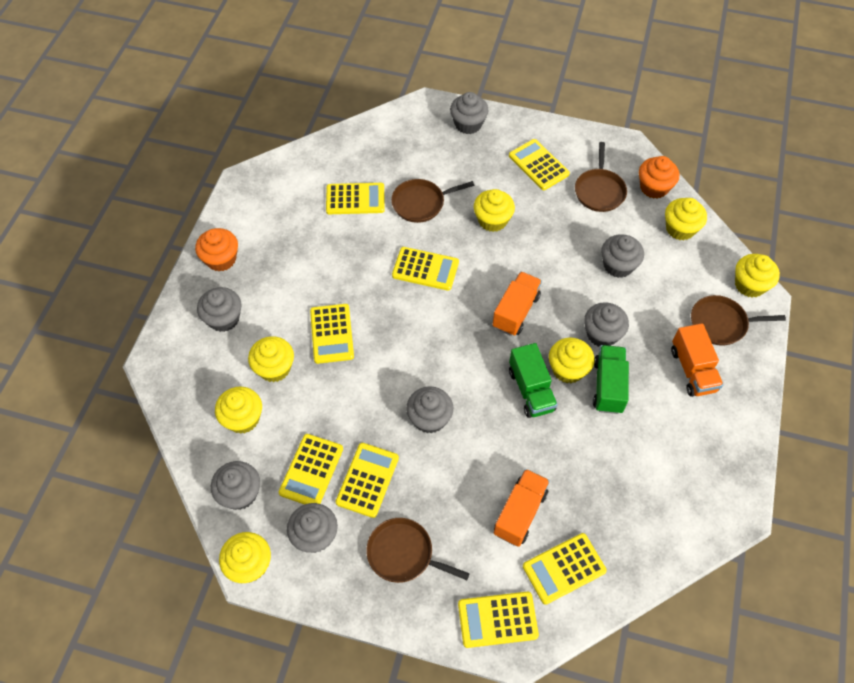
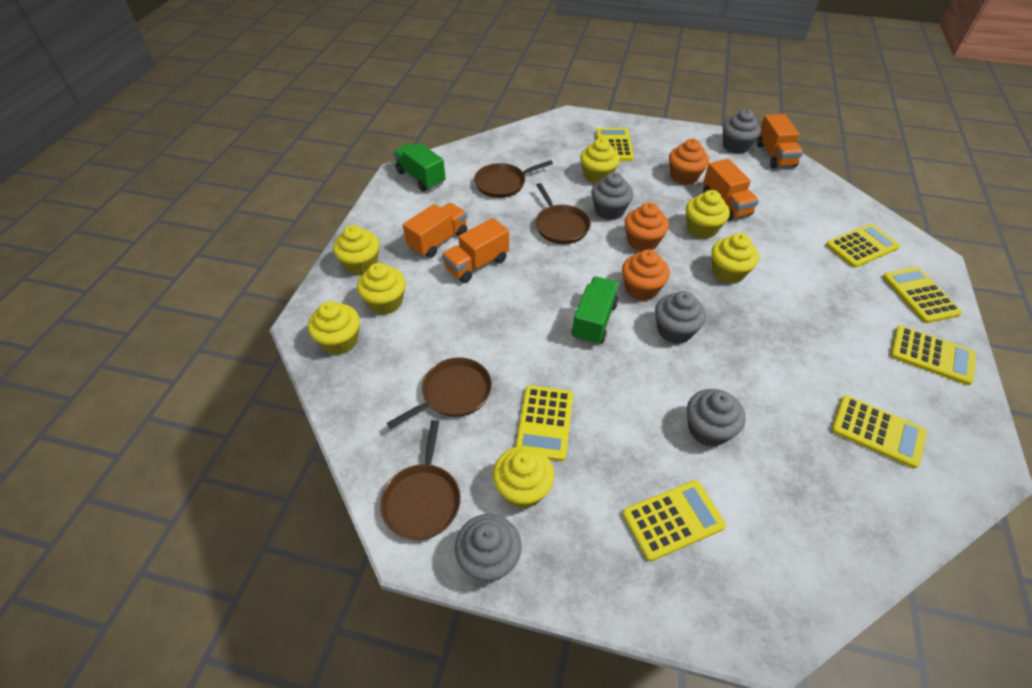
grey cupcake: [197,287,241,332] [211,461,260,510] [287,503,338,553] [406,386,453,434] [450,92,489,134] [584,302,629,347] [601,234,644,278] = 7 -> [455,514,522,582] [591,172,633,220] [655,291,706,344] [687,389,746,447] [723,109,761,154] = 5
orange cupcake: [195,228,238,272] [639,156,679,199] = 2 -> [622,249,670,301] [625,202,669,251] [669,139,709,185] = 3
orange truck: [493,271,542,336] [494,469,550,547] [671,323,723,397] = 3 -> [403,203,467,258] [442,218,509,283] [703,159,759,220] [757,114,803,169] = 4
yellow calculator: [279,434,343,505] [310,304,354,364] [326,183,385,214] [335,443,399,518] [392,247,459,291] [458,592,539,648] [509,139,570,190] [523,533,607,605] = 8 -> [515,385,573,461] [596,128,634,161] [622,480,726,561] [826,224,900,268] [832,395,927,469] [883,267,962,323] [890,325,976,385] = 7

